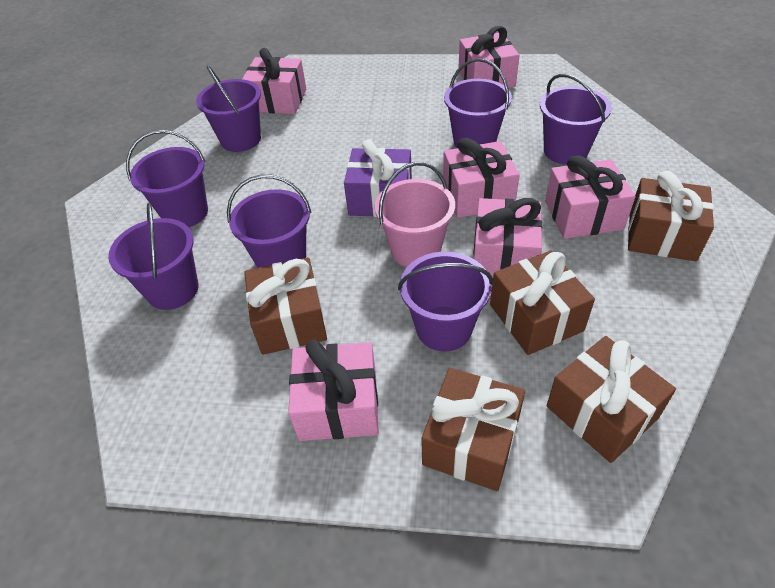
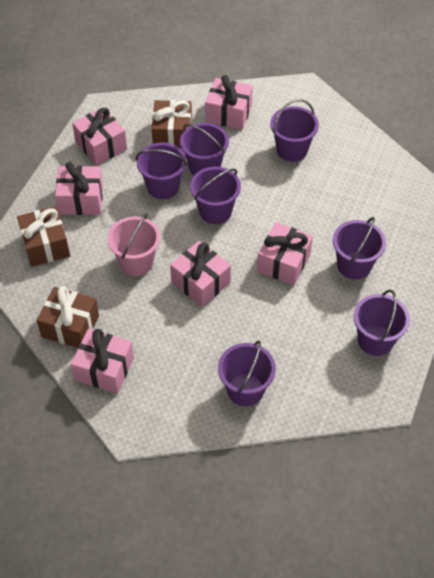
brown gift: [244,257,327,355] [421,368,525,491] [490,251,595,355] [547,336,676,463] [628,171,714,261] = 5 -> [17,206,70,267] [36,286,99,348] [152,100,192,149] = 3
purple gift: [344,139,412,217] = 1 -> none = 0

